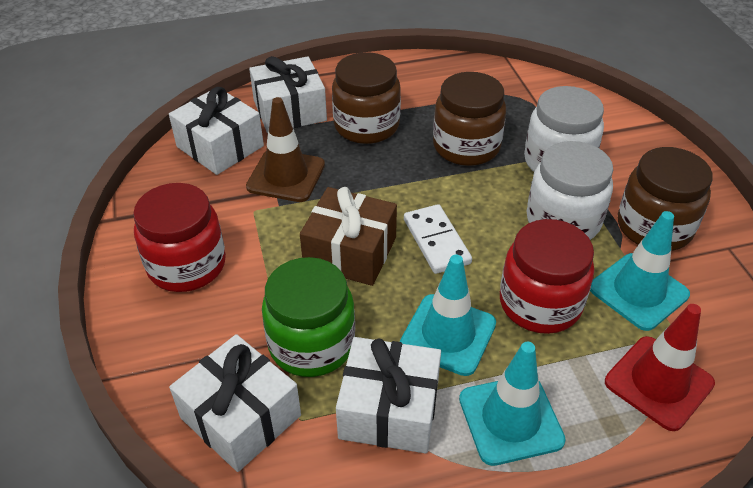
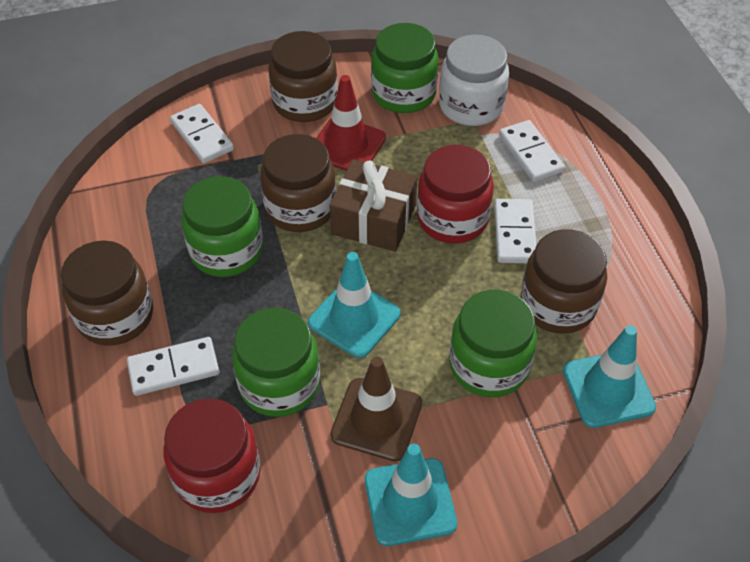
brown jar: [332,52,401,144] [433,72,506,166] [618,147,713,251] = 3 -> [61,240,153,345] [260,134,336,232] [268,31,338,122] [521,229,607,334] = 4
green jar: [262,257,355,377] = 1 -> [181,176,263,277] [232,308,320,417] [371,23,439,113] [450,290,537,397] = 4
white domino: [404,204,472,274] = 1 -> [127,337,219,396] [170,104,234,163] [494,199,537,263] [499,120,565,182] = 4
white gift: [169,87,264,175] [169,334,301,472] [249,56,327,133] [336,337,441,453] = 4 -> none = 0
white jar: [524,86,604,172] [526,141,613,240] = 2 -> [439,35,509,126] = 1

